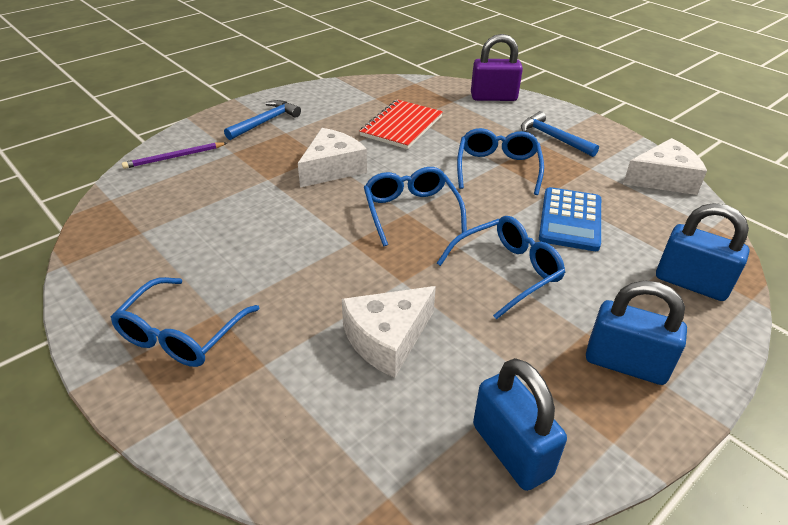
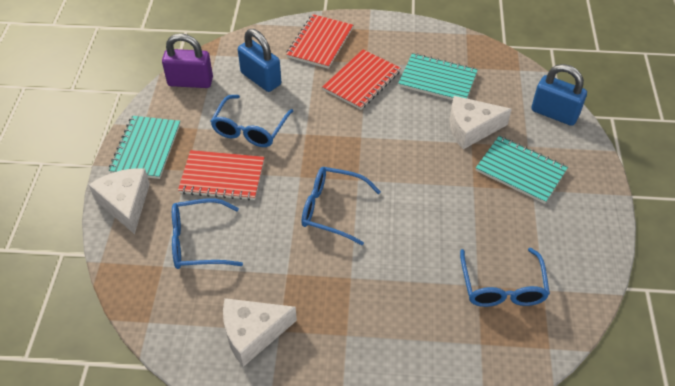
blue calculator: [539,187,601,251] = 1 -> none = 0
blue hammer: [224,100,301,140] [521,111,599,157] = 2 -> none = 0
blue padlock: [473,358,567,491] [586,281,687,385] [656,203,749,301] = 3 -> [238,29,281,92] [531,64,587,126] = 2
purple pencil: [122,142,227,169] = 1 -> none = 0
red notebook: [359,99,443,149] = 1 -> [178,150,264,201] [286,14,353,69] [322,49,401,110] = 3
turquoise notebook: none = 0 -> [109,116,180,179] [398,53,478,100] [476,136,568,204] = 3

